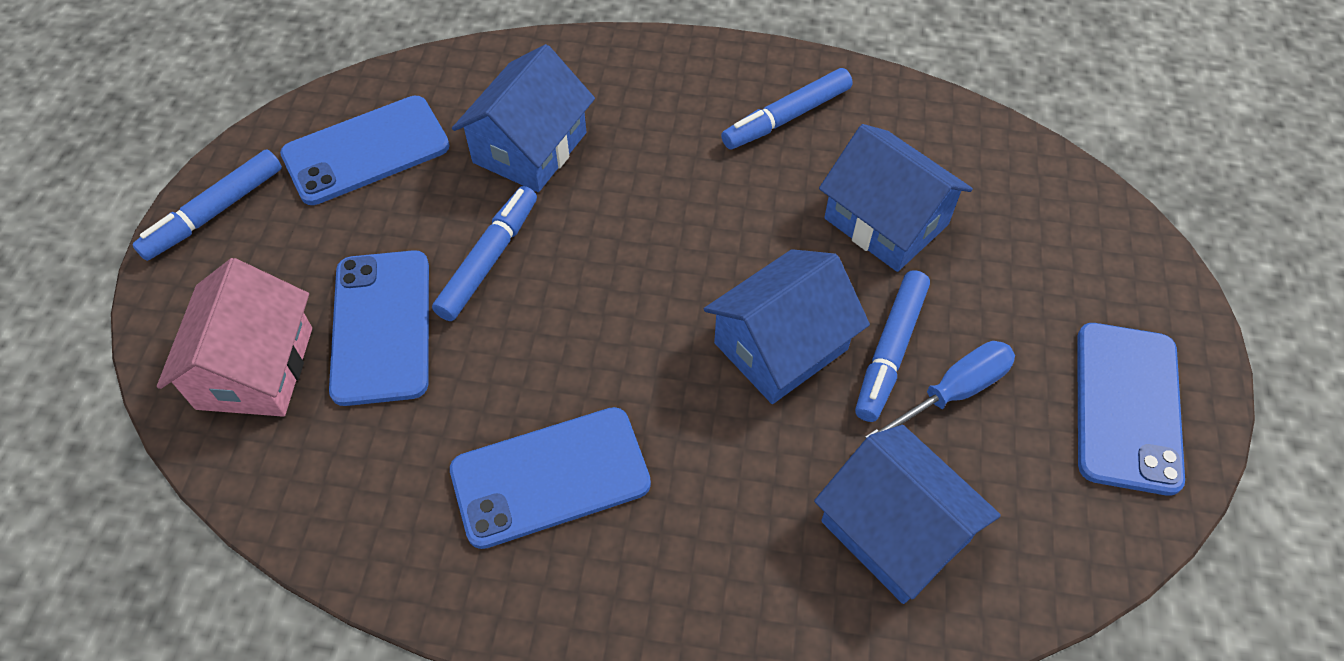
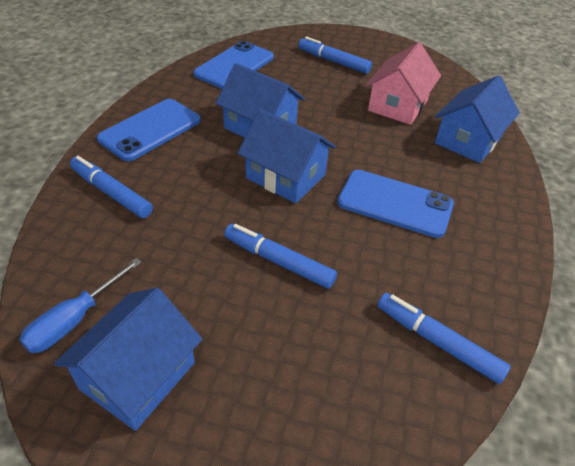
blue phone: [280,96,450,205] [329,250,429,406] [450,407,651,549] [1077,323,1185,496] = 4 -> [97,99,201,161] [193,41,274,89] [337,170,454,238] = 3

